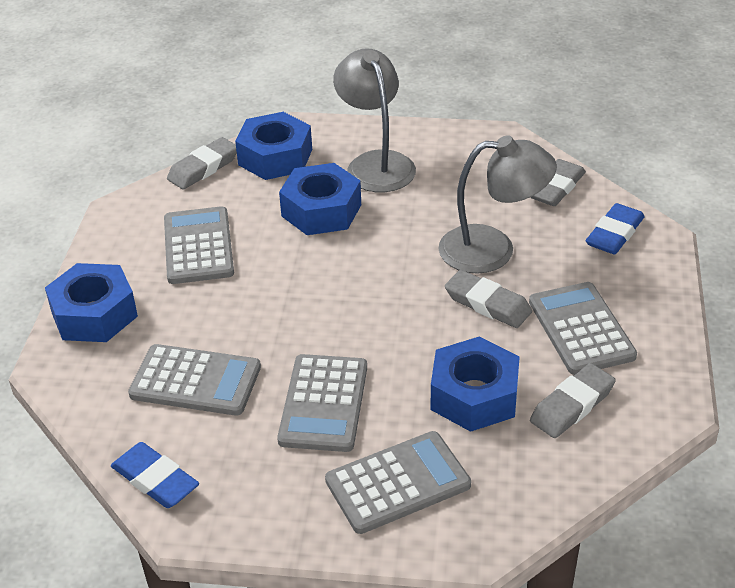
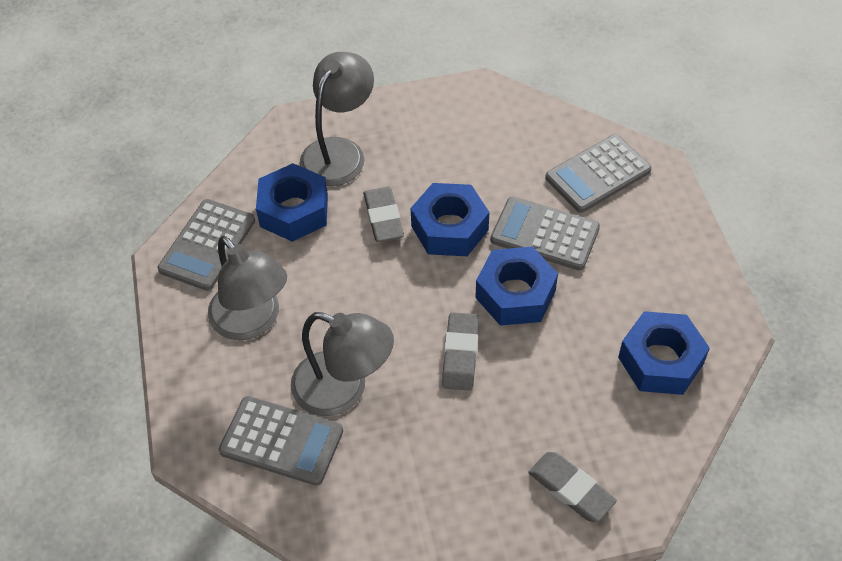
blue eraser: [111,442,199,508] [586,203,645,255] = 2 -> none = 0
grey calculator: [128,344,261,416] [164,206,234,284] [277,354,367,452] [325,431,471,534] [529,282,637,375] = 5 -> [158,199,255,291] [219,396,343,486] [490,196,600,271] [545,134,652,213] = 4
grey eraser: [167,137,237,189] [445,270,532,328] [530,159,586,206] [530,363,616,438] = 4 -> [363,187,404,242] [442,312,479,390] [529,452,617,522] = 3
grey lamp: [333,48,416,192] [438,135,557,274] = 2 -> [208,236,287,340] [291,312,394,416] [300,52,374,187] = 3

